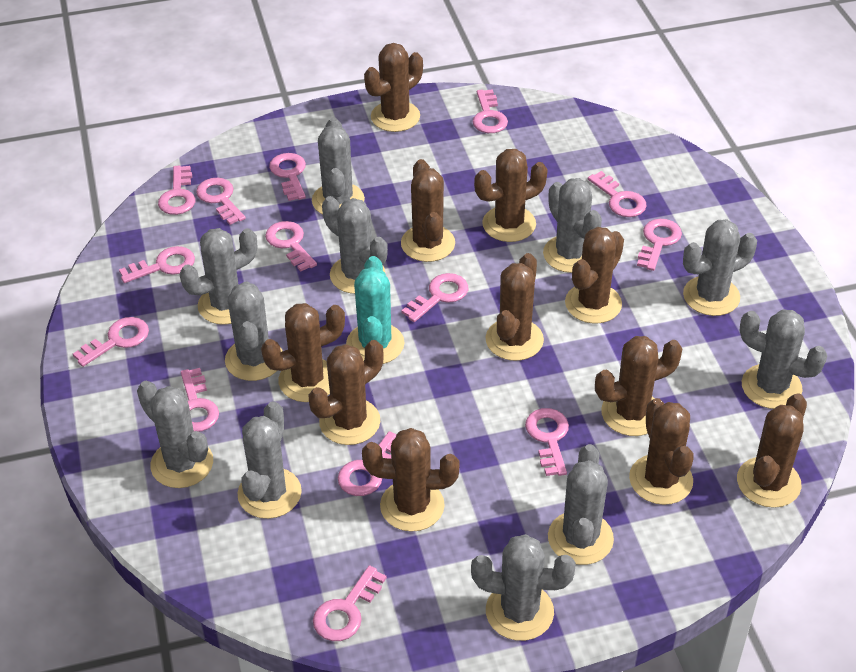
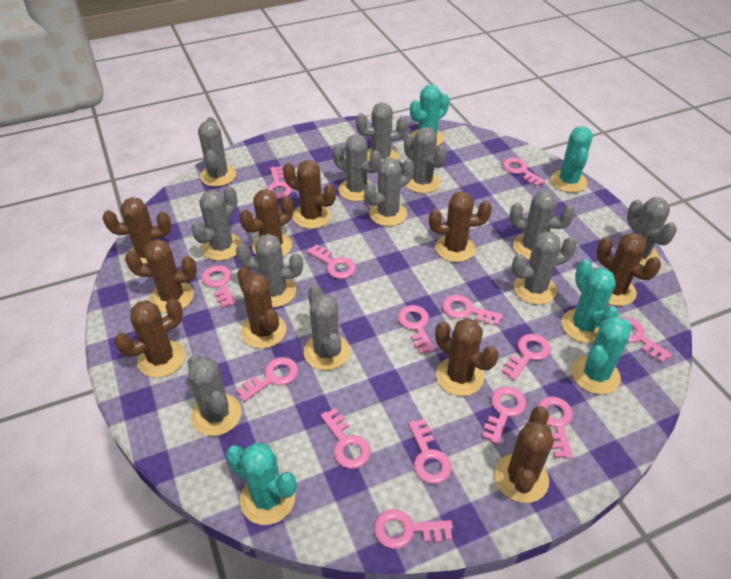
brown cactus: [261,303,345,402] [309,340,384,445] [362,428,459,532] [364,43,423,132] [401,159,455,262] [474,149,548,242] [486,253,544,361] [565,227,624,324] [595,336,683,436] [629,398,694,505] [737,394,807,508] = 11 -> [103,197,171,263] [114,298,185,378] [125,239,197,313] [237,267,286,349] [239,189,293,257] [283,160,336,229] [429,191,492,262] [435,318,499,396] [495,406,554,503] [597,233,661,306] = 10
grey cactus: [137,381,213,488] [180,228,257,325] [225,282,282,381] [238,401,302,519] [312,117,365,214] [322,196,388,294] [471,534,576,641] [543,178,602,273] [548,444,614,565] [683,220,757,316] [740,309,827,409] = 11 -> [187,355,241,436] [191,186,242,261] [198,117,236,187] [236,234,303,307] [304,285,350,370] [332,134,381,201] [356,103,408,162] [364,158,414,226] [404,127,447,193] [509,190,575,260] [512,231,577,305] [617,197,677,266] = 12
turquoise cactus: [346,256,404,364] = 1 -> [226,442,296,525] [410,84,450,146] [550,126,593,193] [561,260,619,343] [572,316,632,394] = 5

